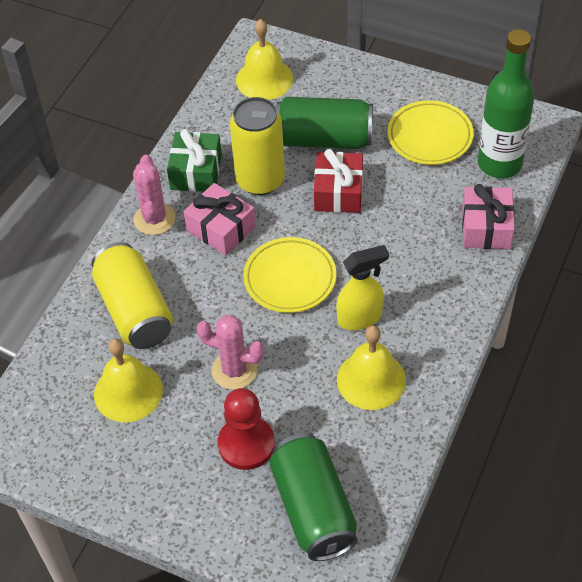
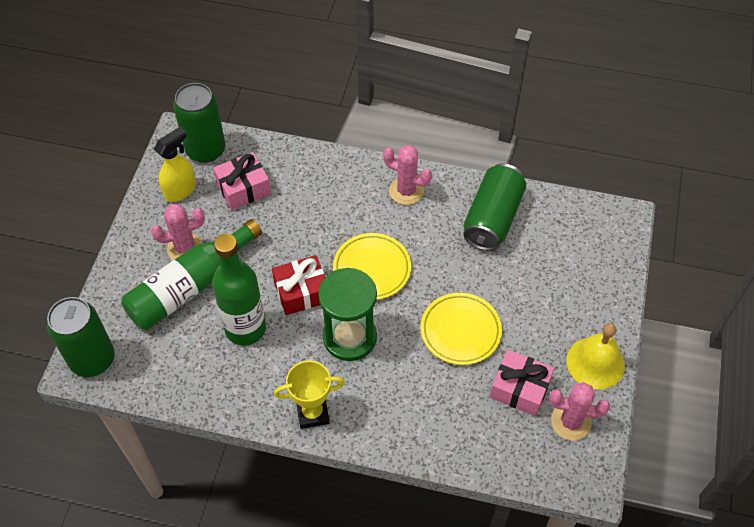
green bottle: [478,29,535,178] = 1 -> [121,219,262,330] [212,234,266,346] = 2
green can: [269,433,357,561] [276,97,373,149] = 2 -> [47,297,115,377] [173,83,225,163] [463,164,526,251] = 3
green gift: [167,129,222,192] = 1 -> none = 0
green hourglass: none = 0 -> [318,268,377,361] = 1
pink cactus: [133,155,176,235] [196,315,265,390] = 2 -> [151,204,205,260] [383,145,432,205] [549,382,610,440] = 3
red pawn: [218,388,275,470] = 1 -> none = 0
yellow bell: [94,339,163,422] [236,19,294,100] [337,326,406,410] = 3 -> [566,323,625,390] = 1
yellow can: [92,242,173,349] [230,97,285,195] = 2 -> none = 0
yellow trophy: none = 0 -> [274,361,345,429] = 1

